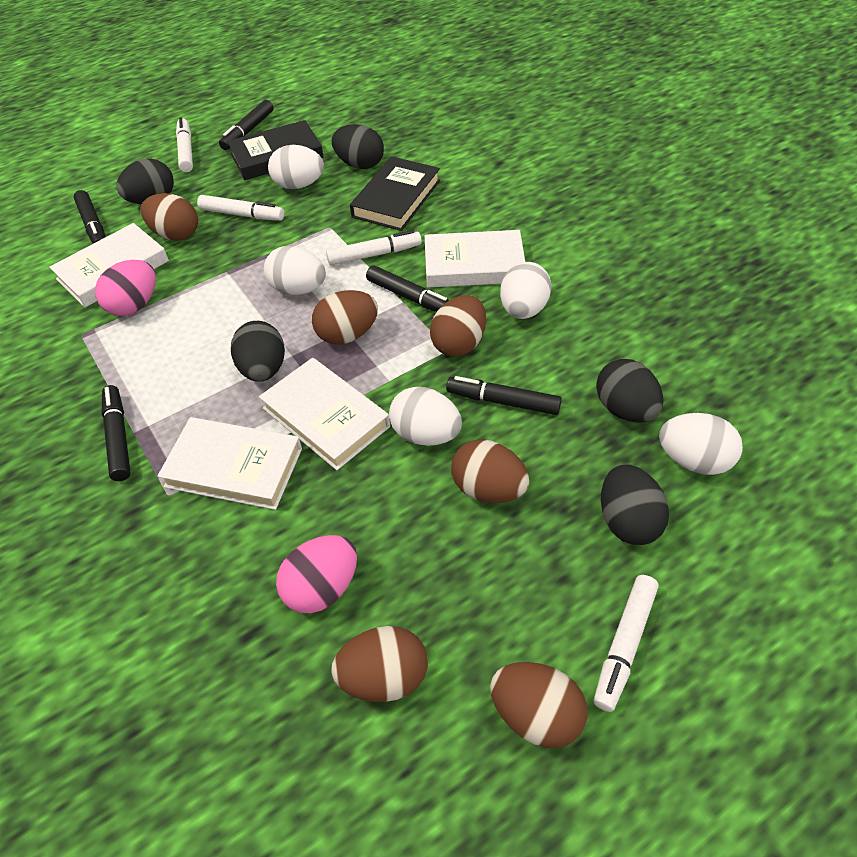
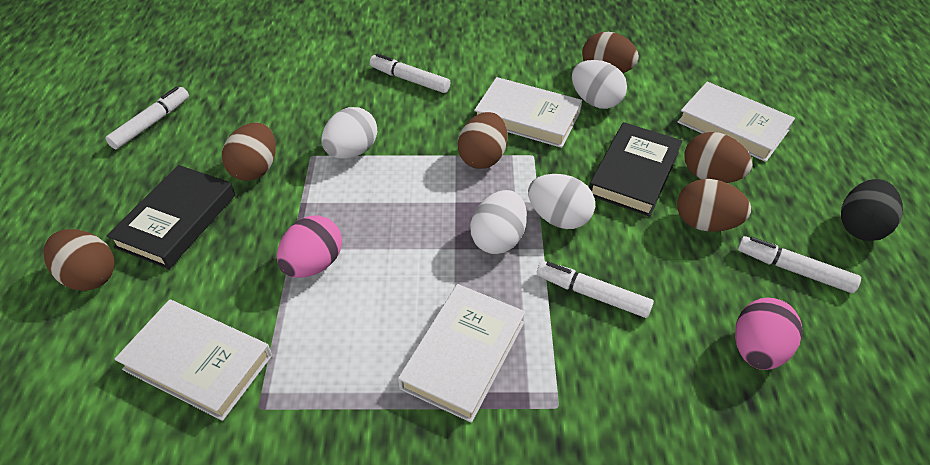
black egg: [116,159,174,204] [231,321,285,382] [331,124,384,169] [596,359,663,423] [601,464,669,545] = 5 -> [841,179,903,241] = 1
black marker: [73,190,106,244] [102,385,131,481] [219,100,273,150] [366,266,449,312] [446,376,562,415] = 5 -> none = 0
white egg: [264,246,326,295] [268,145,324,189] [389,387,462,446] [500,262,552,319] [659,413,743,475] = 5 -> [322,107,377,159] [470,190,527,254] [528,174,595,229] [572,60,627,109] = 4

